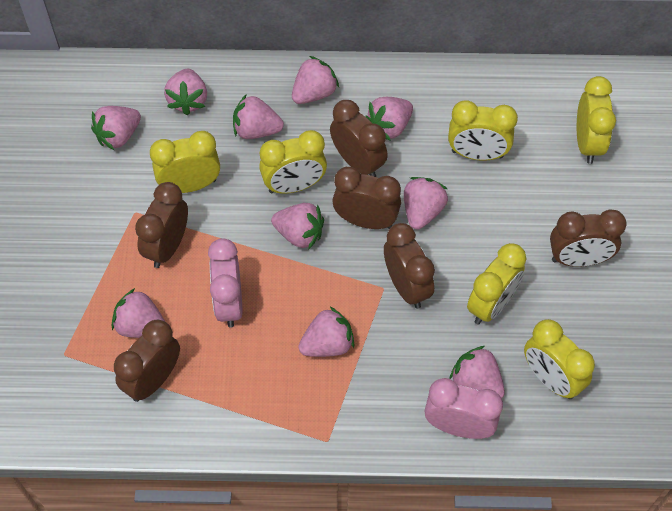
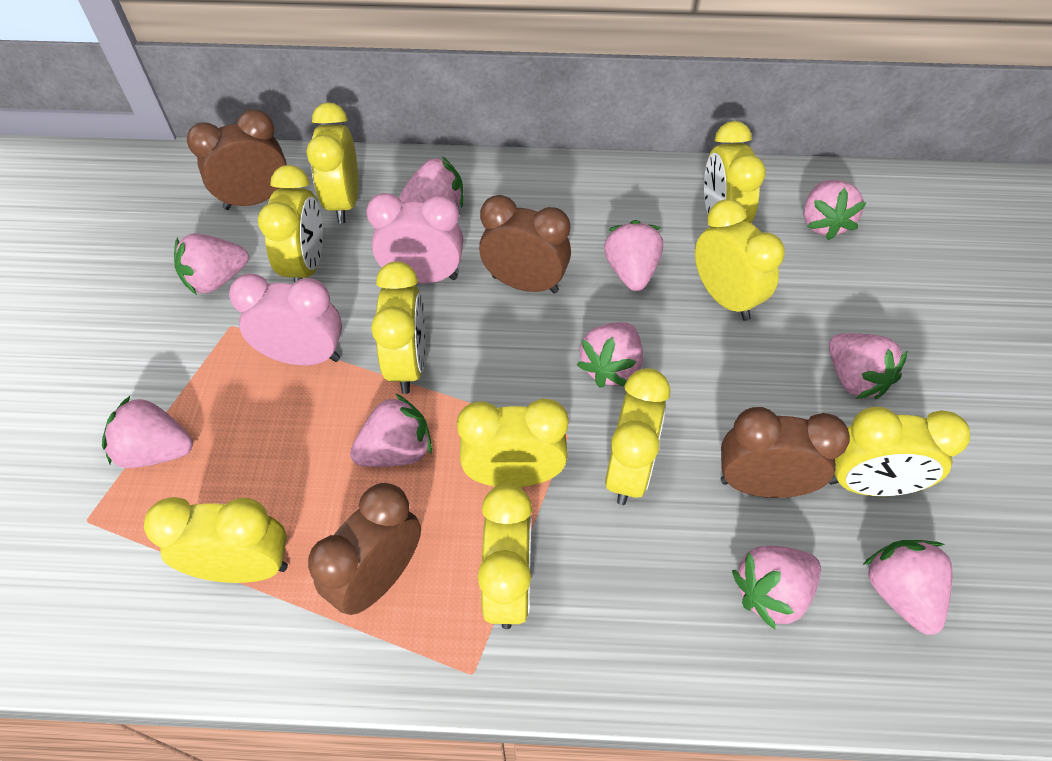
brown clock: [114,320,180,402] [135,182,188,268] [330,100,388,177] [332,167,401,229] [384,223,435,309] [550,209,627,267] = 6 -> [187,109,287,210] [308,483,421,615] [479,195,571,294] [721,407,850,498] = 4
yellow clock: [150,131,220,193] [259,130,327,194] [448,101,518,161] [467,243,526,325] [524,319,595,399] [577,76,616,164] = 6 -> [144,497,288,583] [258,165,323,282] [307,102,358,223] [371,261,425,394] [457,398,569,487] [478,484,532,629] [605,368,670,505] [695,199,785,321] [704,121,766,223] [829,407,970,496] = 10

